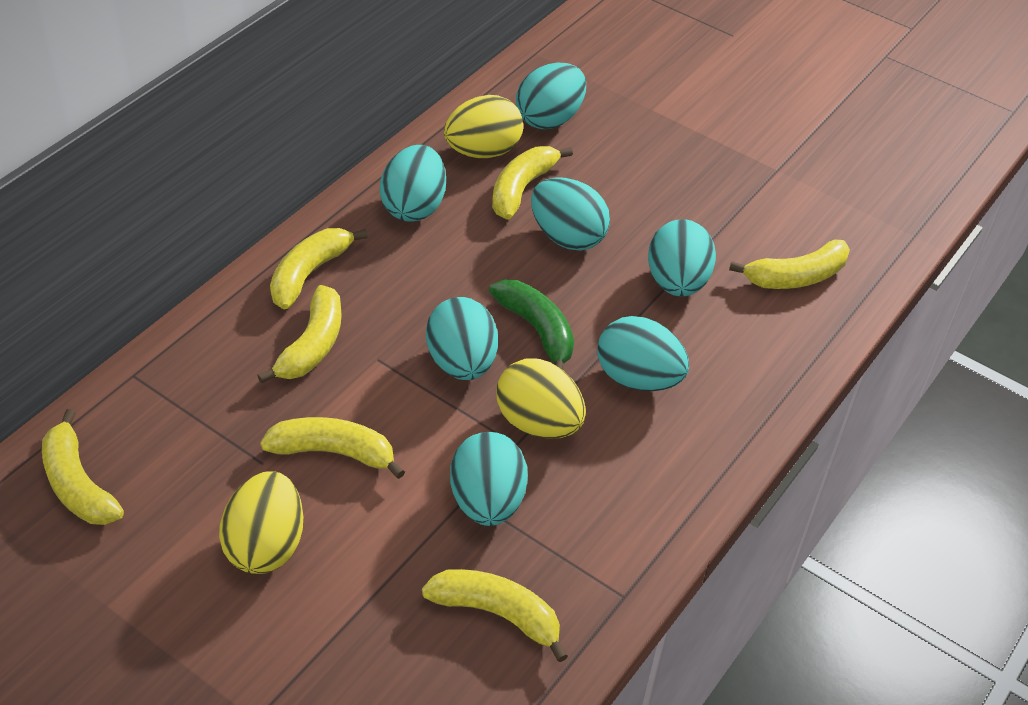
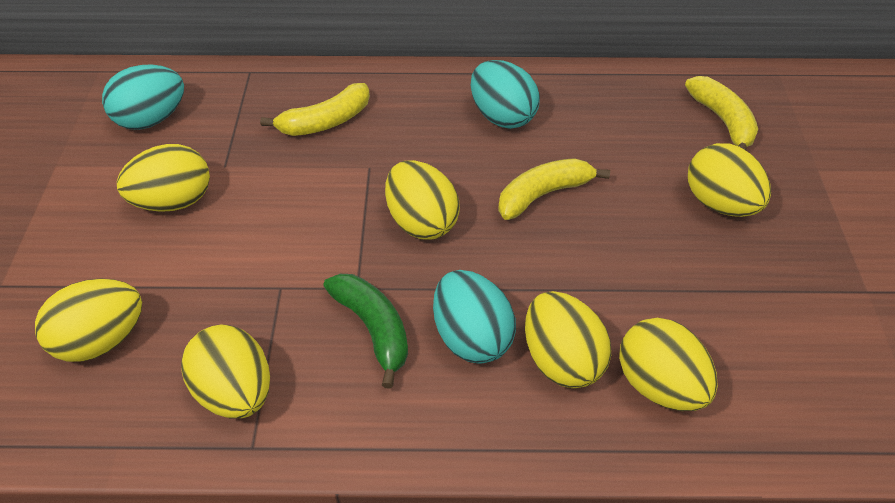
turquoise egg: [380,145,446,222] [426,297,498,380] [450,432,528,526] [516,63,586,129] [531,177,610,251] [597,316,689,391] [648,219,716,296] = 7 -> [102,64,184,130] [433,270,516,364] [471,60,540,129] = 3
yellow banana: [42,409,124,525] [257,285,342,384] [260,417,405,479] [270,228,368,310] [422,569,568,662] [492,146,573,220] [729,240,850,289] = 7 -> [260,83,370,136] [498,158,610,220] [685,76,758,150] = 3
yellow egg: [219,471,303,574] [444,95,523,158] [496,358,586,438] = 3 -> [35,279,142,362] [117,144,210,212] [181,325,270,419] [385,160,460,240] [525,291,611,388] [619,318,718,411] [688,143,771,217] = 7

